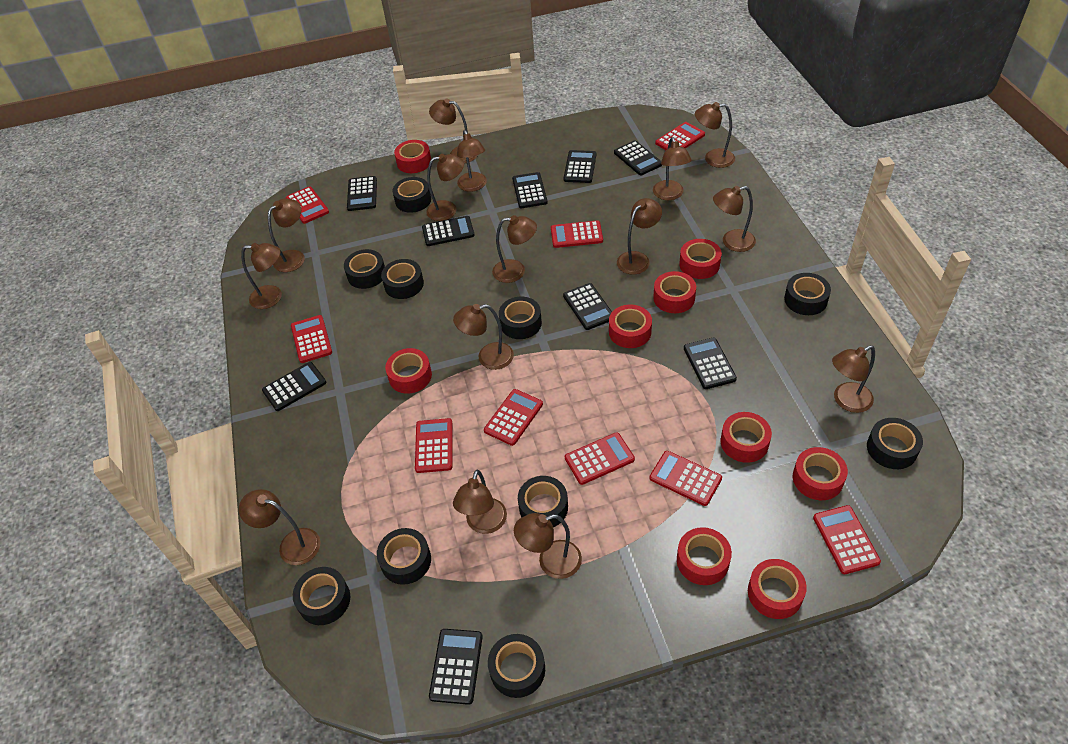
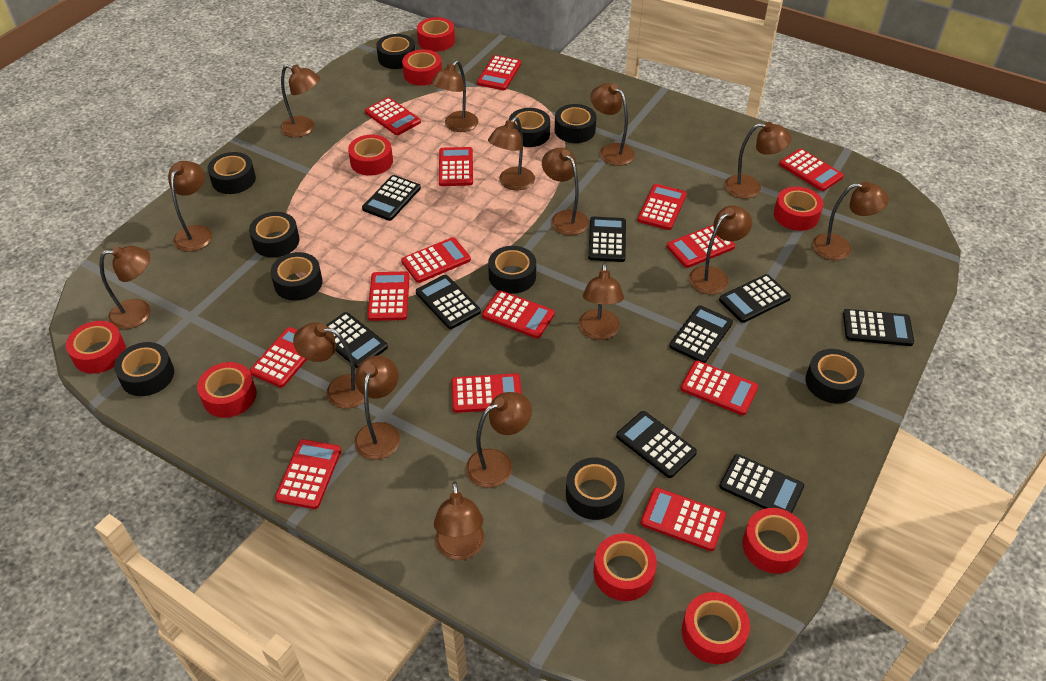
red calculator: [286,186,329,224] [291,315,332,363] [415,418,452,473] [484,389,543,446] [551,220,603,248] [565,432,635,485] [650,451,722,506] [655,122,705,150] [813,505,881,574] = 9 -> [250,327,307,388] [275,439,341,509] [365,97,421,135] [367,271,410,321] [401,237,471,283] [439,147,473,186] [452,373,522,413] [477,55,521,90] [482,290,555,338] [637,184,687,230] [641,488,726,551] [667,225,735,268] [680,360,758,415] [779,149,844,191] = 14

